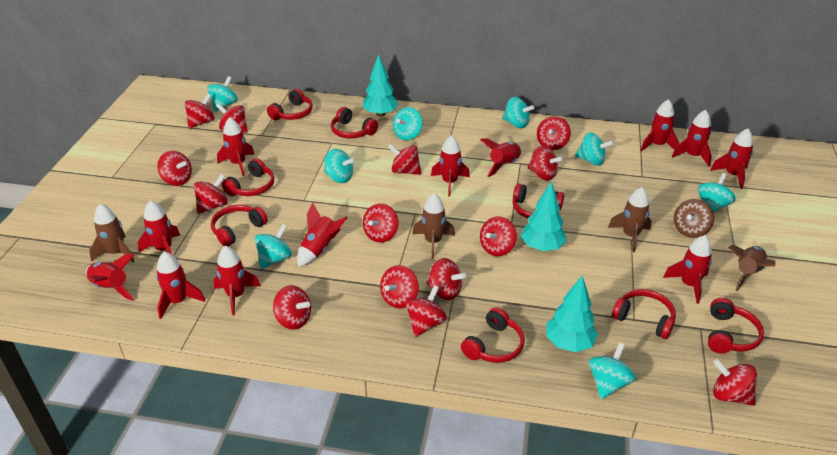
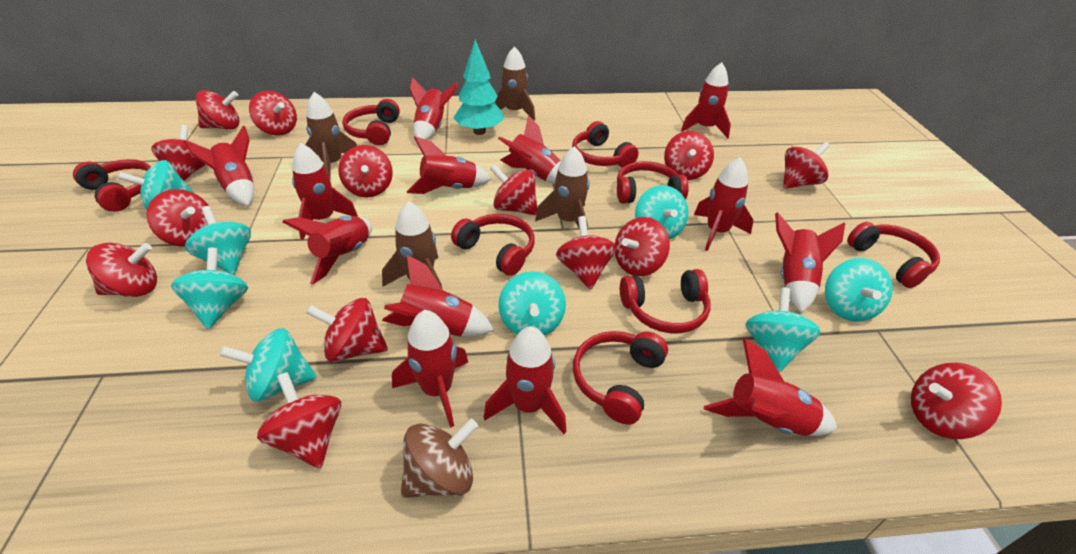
red rocket: [86,254,134,301] [138,200,180,254] [156,252,205,319] [213,246,261,315] [217,117,255,176] [297,203,347,267] [431,135,470,197] [480,138,522,177] [640,99,679,151] [663,235,712,304] [672,110,712,167] [710,129,753,189] = 12 -> [184,126,254,206] [282,216,372,285] [292,143,358,240] [382,255,494,337] [392,310,468,428] [407,136,491,194] [410,77,458,140] [483,326,566,434] [498,116,561,184] [681,62,731,138] [694,157,753,251] [704,338,837,436] [775,212,845,313] = 13
turquoise tree: [362,54,399,117] [521,181,567,251] [546,276,598,352] = 3 -> [453,39,504,135] = 1

